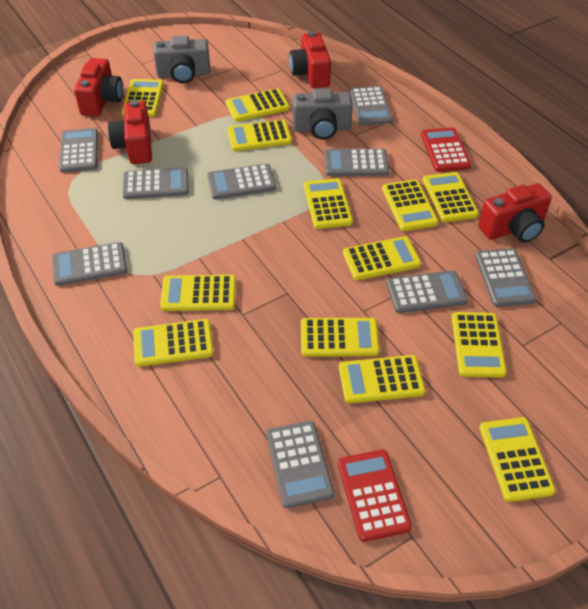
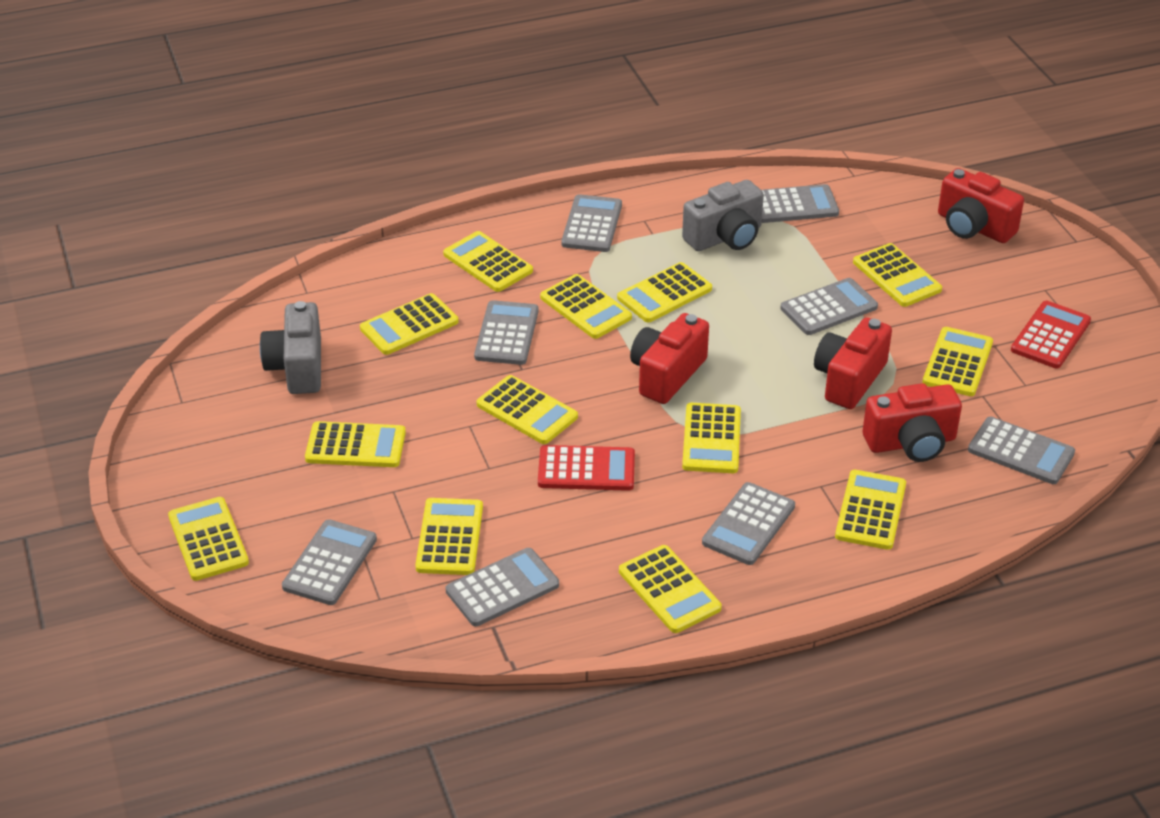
grey calculator: [52,242,127,286] [59,128,98,172] [123,167,189,199] [207,164,276,199] [266,421,334,508] [324,149,389,176] [349,86,393,126] [387,270,468,313] [475,248,536,307] = 9 -> [282,519,377,605] [446,548,559,626] [474,300,539,365] [561,194,622,252] [702,482,795,565] [762,184,839,223] [780,278,878,335] [968,417,1075,484] = 8

